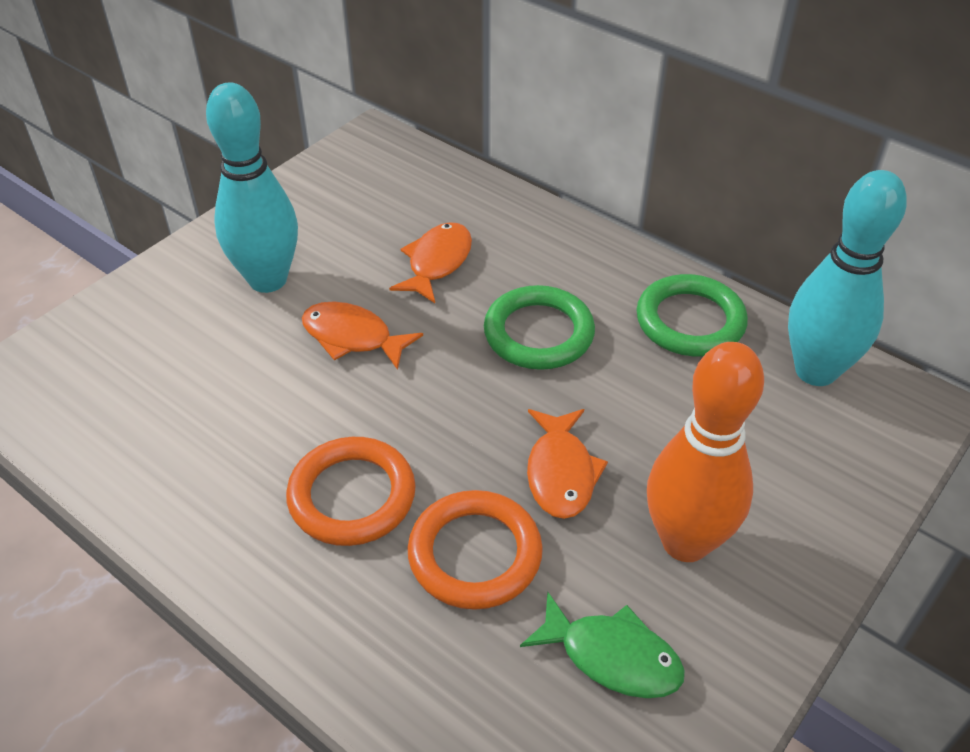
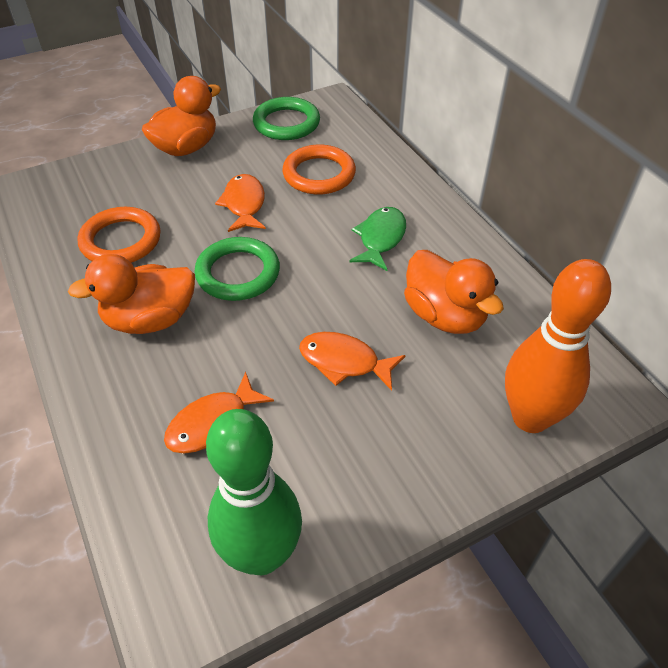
green bowling pin: none = 0 -> [206,409,302,575] = 1
orange duck: none = 0 -> [68,254,195,334] [142,76,221,156] [404,250,504,334] = 3
turquoise bowling pin: [206,83,298,293] [788,170,907,386] = 2 -> none = 0

